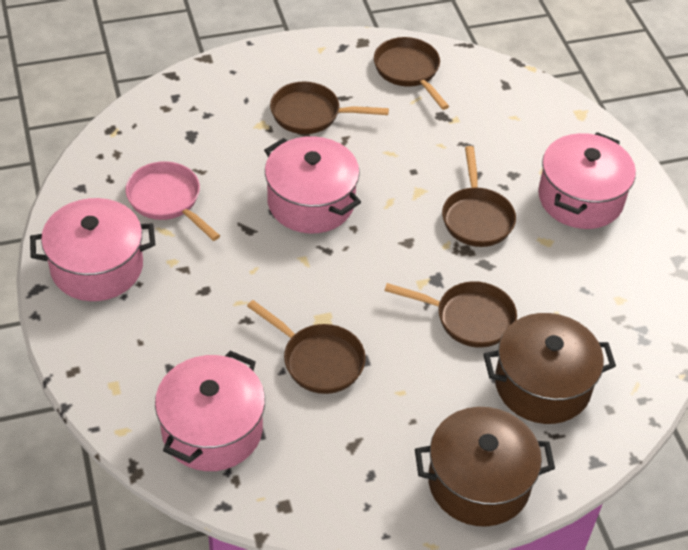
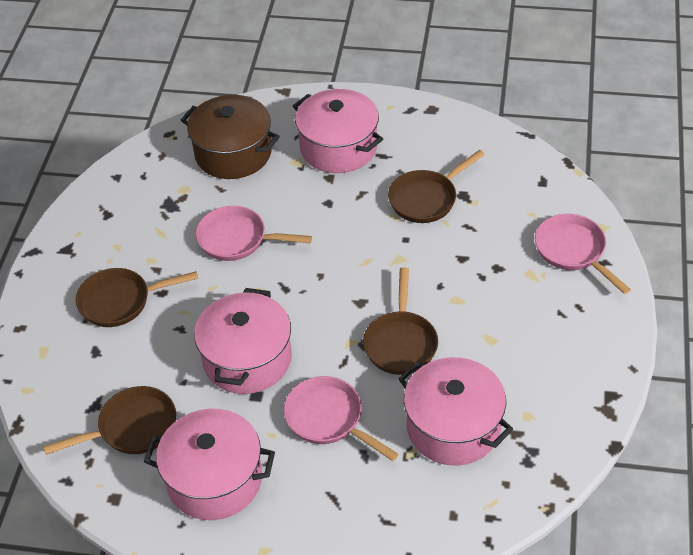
brown pan: [247,300,366,394] [270,82,389,134] [374,37,449,110] [385,281,517,348] [442,146,516,247] = 5 -> [43,386,176,455] [76,268,198,327] [363,267,438,375] [388,150,485,223] = 4
brown pot: [415,407,555,526] [483,313,616,424] = 2 -> [181,95,280,179] = 1
pink pan: [126,161,220,241] = 1 -> [196,206,312,261] [284,376,399,461] [535,214,631,294] = 3

